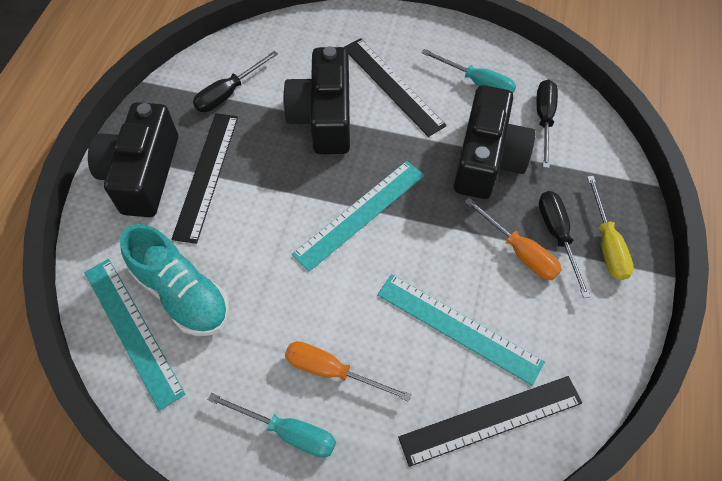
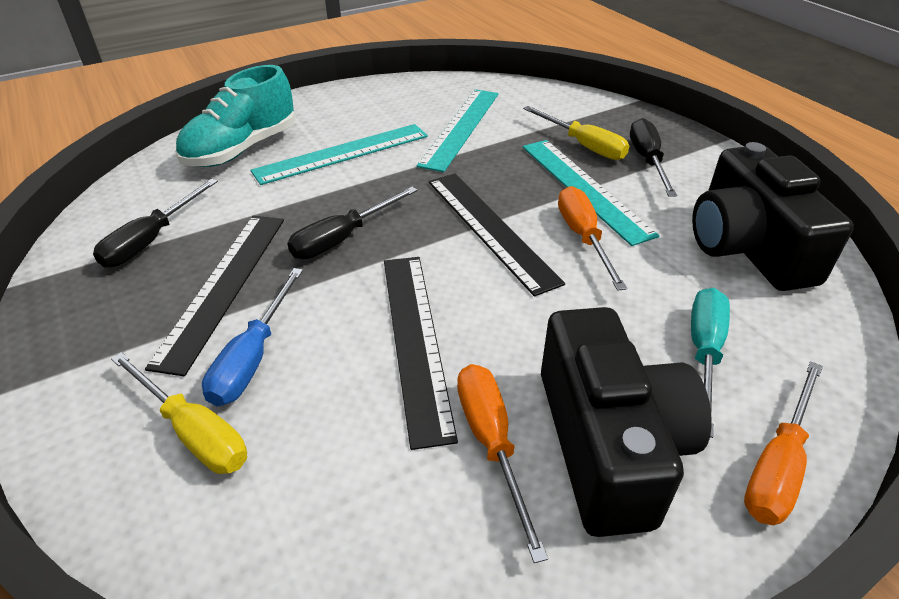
black camera: [88,102,178,217] [283,46,350,154] [454,85,536,199] = 3 -> [541,307,712,537] [692,142,854,291] = 2
blue screwdriver: none = 0 -> [202,268,303,406] = 1
orange screwdriver: [285,341,412,402] [464,198,562,280] = 2 -> [457,364,548,563] [558,186,627,291] [744,361,823,525] = 3
turquoise screwdriver: [208,393,336,458] [421,49,516,93] = 2 -> [691,288,730,438] = 1
yellow screwdriver: [587,176,634,280] = 1 -> [111,352,247,474] [523,106,629,160] = 2

